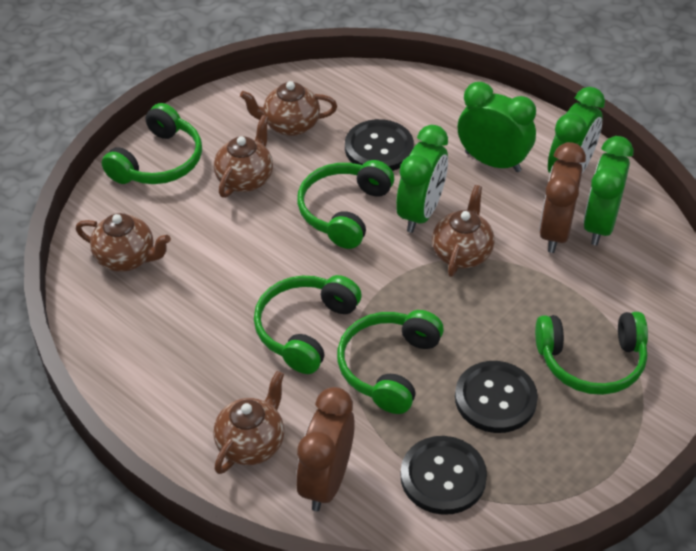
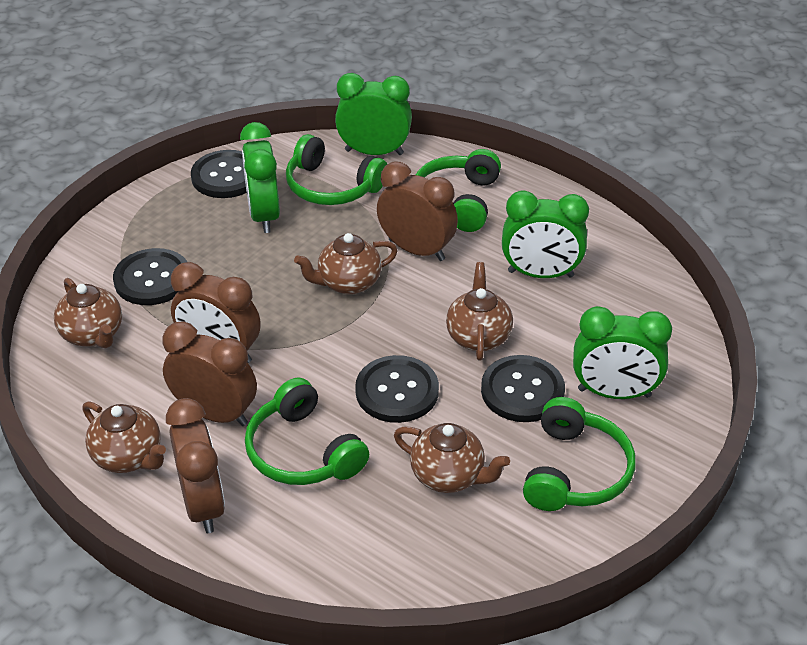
black button: [345,119,414,171] [400,436,487,515] [455,361,538,433] = 3 -> [113,248,187,305] [191,150,247,198] [355,355,439,423] [481,355,565,422] = 4
brown clock: [296,387,355,511] [539,142,586,253] = 2 -> [163,321,257,426] [166,398,225,533] [171,262,261,363] [377,162,458,261] = 4
green headphones: [102,103,202,184] [254,275,362,374] [297,160,394,249] [337,310,444,414] [535,312,648,395] = 5 -> [245,378,369,485] [286,134,387,205] [416,149,501,232] [523,397,635,511] = 4

